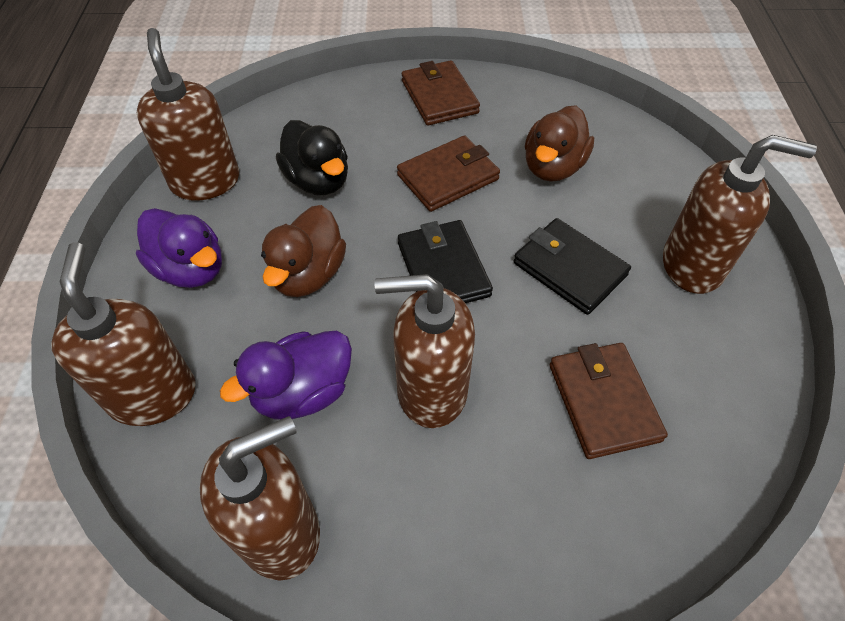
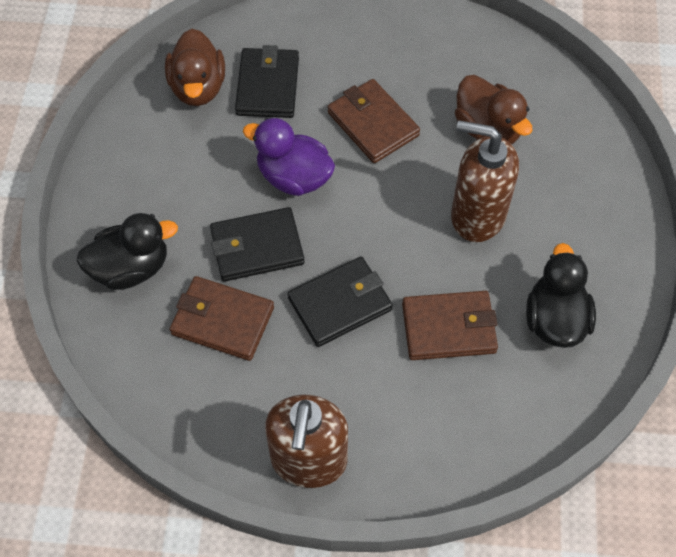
black duck: [276,120,348,195] = 1 -> [76,213,178,290] [526,243,596,348] = 2
black wallet: [398,220,493,303] [514,218,631,315] = 2 -> [210,207,305,281] [235,45,299,118] [288,256,393,347] = 3
brown soap dispenser: [51,242,196,426] [137,28,239,201] [200,416,320,580] [375,274,475,428] [663,135,817,294] = 5 -> [265,394,348,488] [451,120,519,242] = 2
purple duck: [136,208,222,288] [220,331,352,420] = 2 -> [243,118,335,196] = 1

